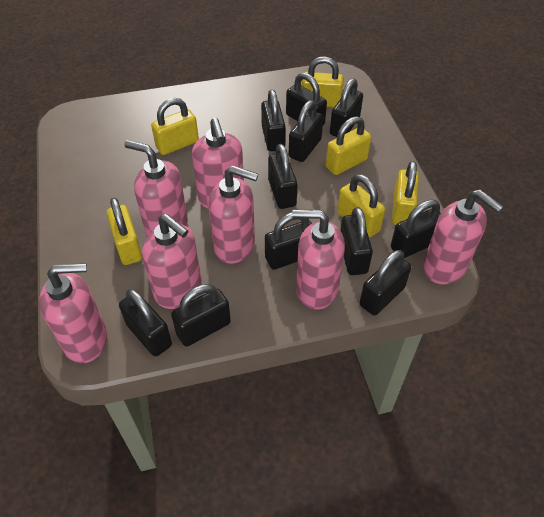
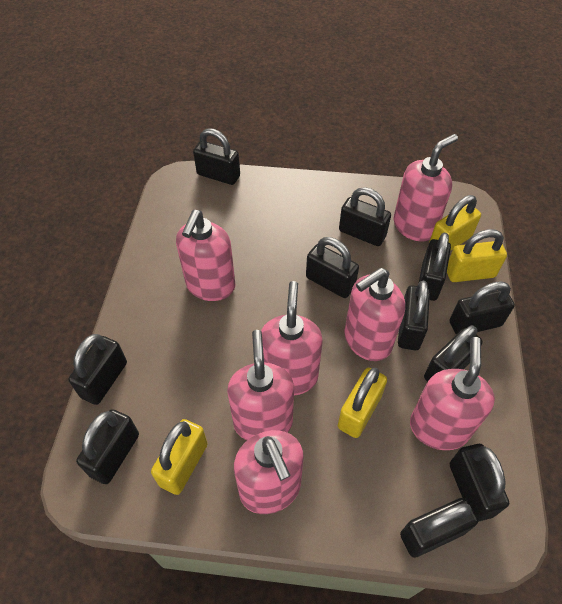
yellow padlock: [107,198,142,265] [151,98,199,155] [302,56,344,107] [326,116,371,175] [337,174,385,238] [392,161,419,225] = 6 -> [151,419,208,495] [338,368,387,438] [429,195,481,251] [447,229,507,282] = 4

